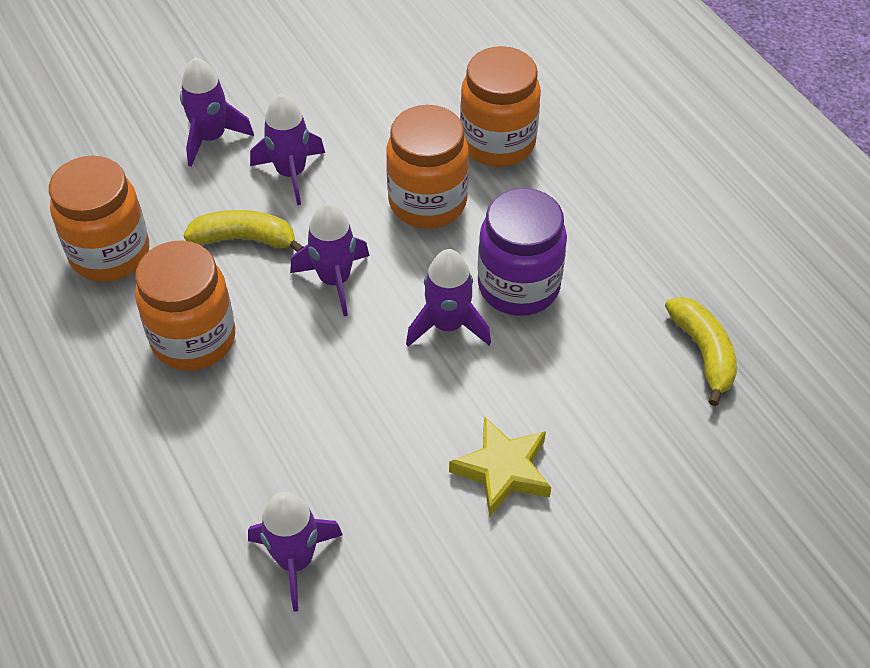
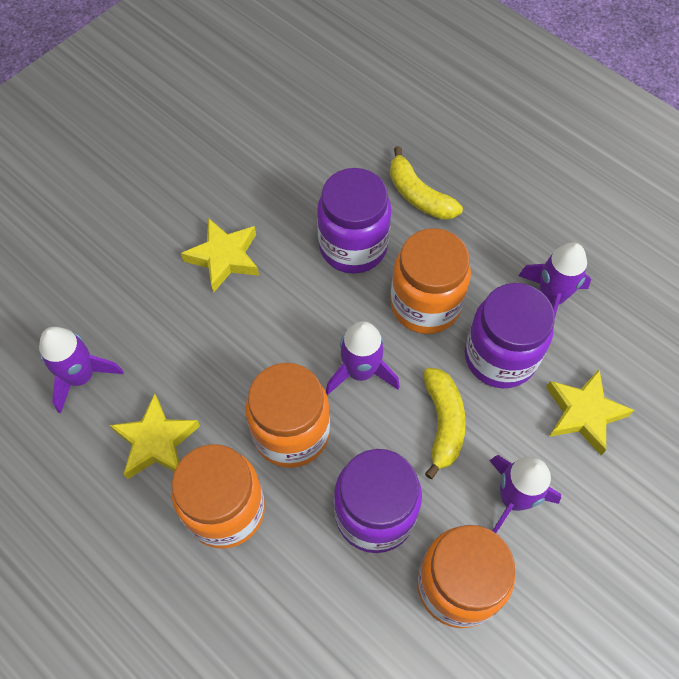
purple jar: [478,188,567,316] = 1 -> [317,168,391,274] [334,449,422,553] [465,283,555,388] = 3
purple rocket: [180,57,254,167] [248,491,343,612] [250,93,325,205] [290,203,370,316] [406,249,491,347] = 5 -> [39,327,123,414] [326,321,400,395] [490,455,561,533] [518,242,591,316] = 4
yellow star: [449,416,551,517] = 1 -> [110,393,200,479] [181,218,259,293] [546,369,634,455] = 3

